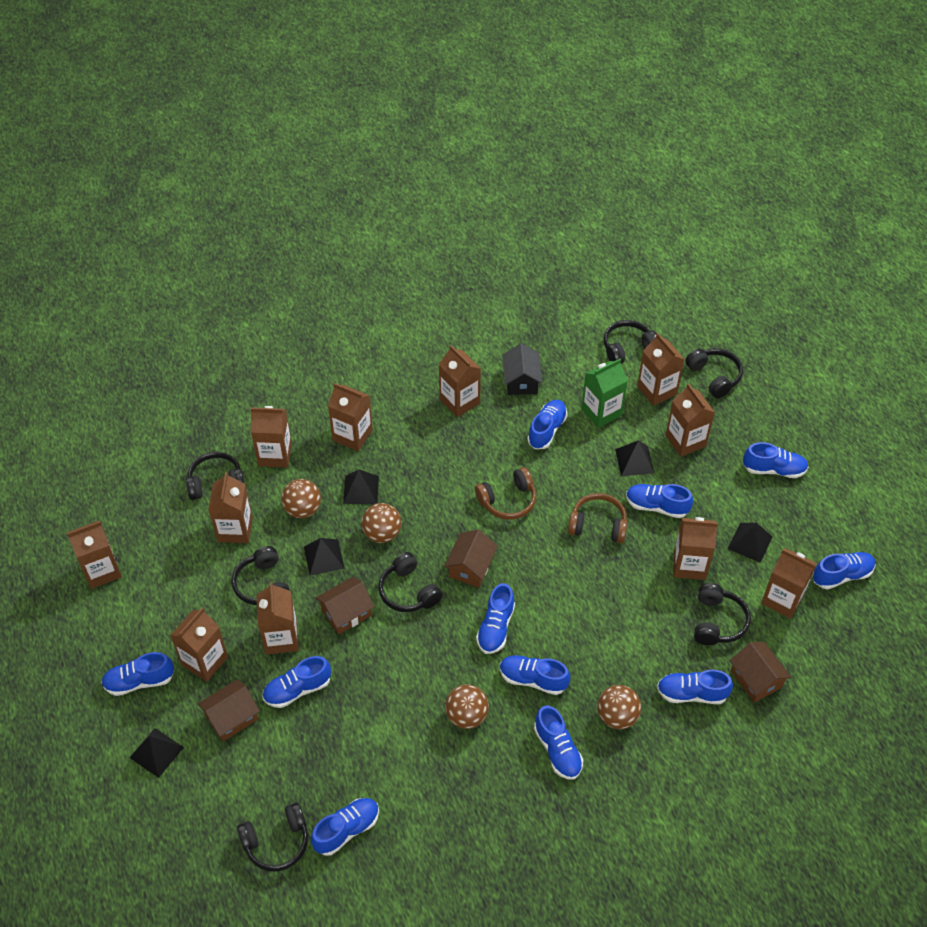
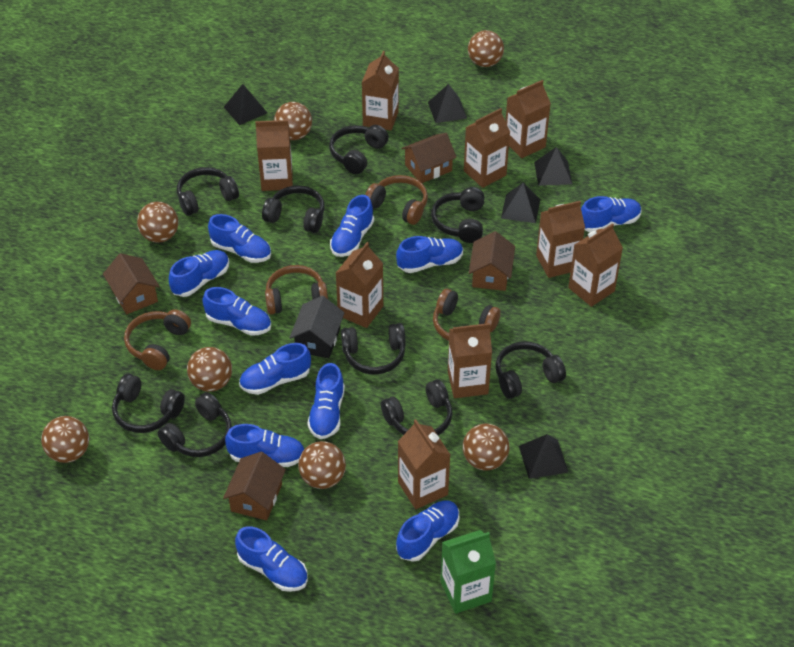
black headphones: [186,452,244,500] [231,546,290,605] [237,803,308,871] [378,552,443,612] [603,320,657,364] [685,348,743,398] [694,583,751,645] = 7 -> [112,374,185,433] [157,392,232,457] [177,167,239,216] [262,185,325,233] [329,125,389,174] [341,323,406,375] [381,379,452,435] [431,187,485,243] [496,342,566,399] = 9
brown ball: [281,479,321,518] [361,503,401,543] [445,685,489,729] [597,685,641,729] = 4 -> [41,416,89,463] [137,202,178,243] [187,347,232,392] [274,102,312,140] [298,441,346,489] [463,424,509,471] [468,30,504,67] = 7
brown carton: [67,520,122,589] [170,608,228,682] [208,472,253,543] [251,406,292,468] [257,582,299,655] [328,383,373,451] [439,345,481,417] [637,333,685,406] [666,384,715,457] [674,517,718,580] [761,548,817,619] = 11 -> [255,120,293,191] [336,242,383,328] [362,51,399,131] [398,419,451,509] [448,323,492,398] [464,108,510,188] [506,80,551,158] [536,201,585,278] [568,223,623,307] = 9
brown headphones: [475,467,536,520] [568,493,628,543] = 2 -> [124,309,191,370] [265,265,328,314] [365,175,428,225] [433,289,501,341] = 4

